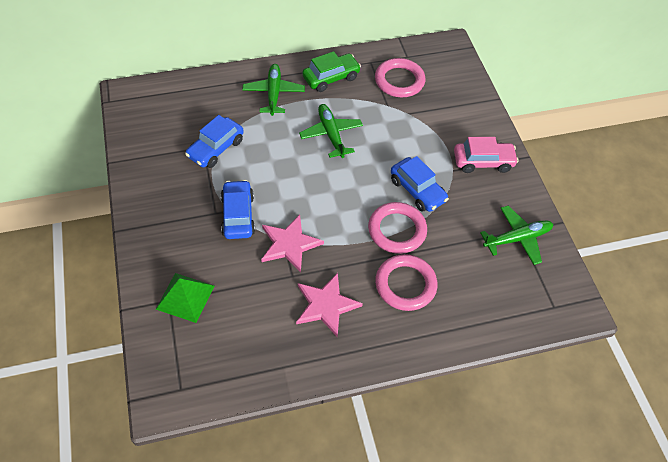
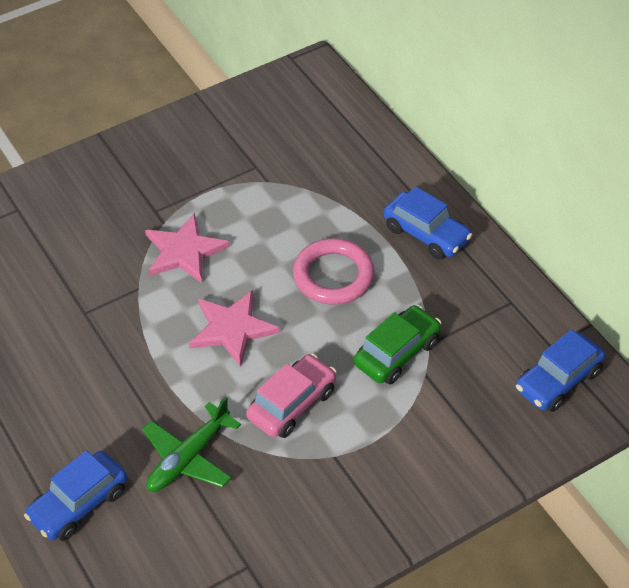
green plane: [242,64,305,116] [299,104,363,158] [480,206,553,265] = 3 -> [142,397,241,492] = 1
green pyramid: [156,273,214,323] = 1 -> none = 0
pink ring: [368,202,427,254] [375,58,425,97] [375,254,437,311] = 3 -> [293,238,375,305] = 1

